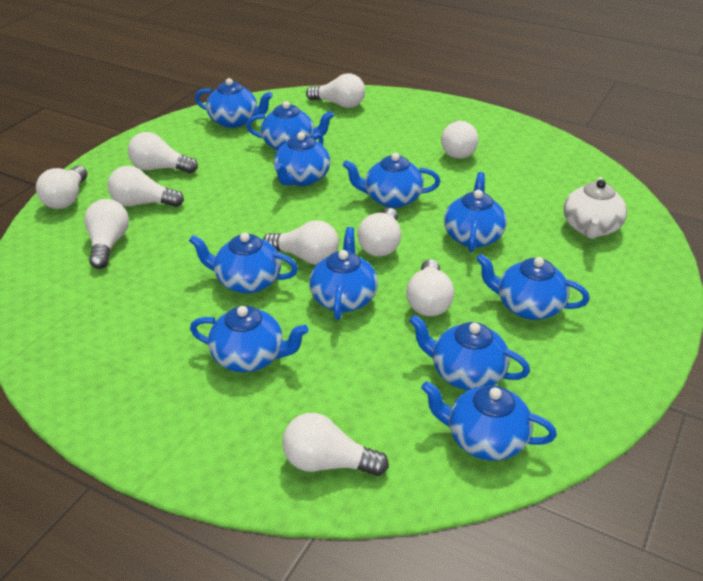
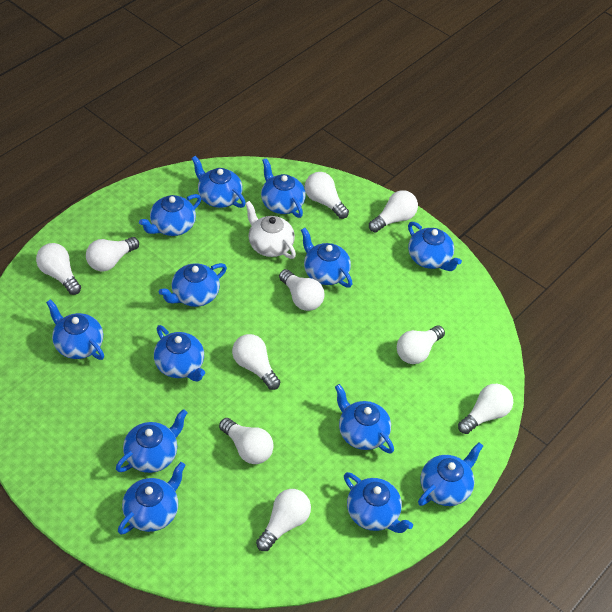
blue teapot: [189,232,298,294] [190,306,309,372] [195,78,273,128] [246,101,334,150] [274,132,330,186] [309,227,378,320] [343,153,441,208] [409,315,530,390] [421,381,557,461] [444,172,507,252] [476,254,590,320] = 11 -> [46,299,104,360] [116,409,188,473] [118,462,185,535] [139,194,201,236] [154,325,205,382] [159,263,227,307] [191,156,246,208] [261,158,306,218] [301,228,353,287] [335,384,394,454] [344,472,413,533] [408,222,462,271] [418,442,483,506] = 13

